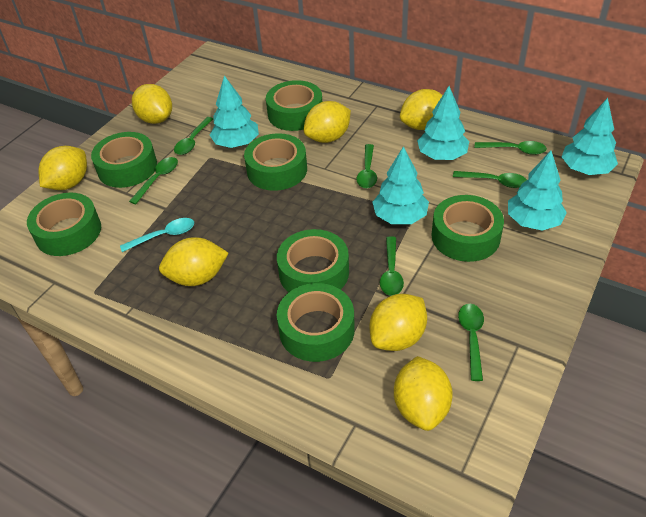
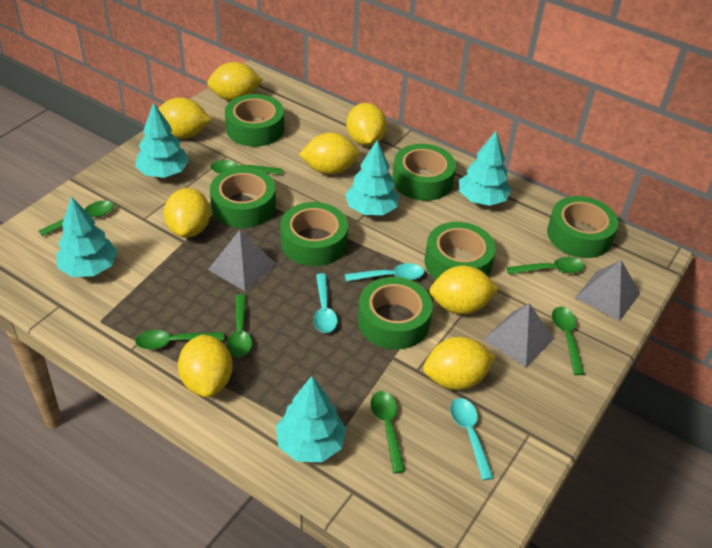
grey pyramid: none = 0 -> [208,230,276,291] [484,303,555,367] [575,260,640,321] = 3
turquoise spoon: [120,218,194,252] = 1 -> [313,273,338,333] [345,263,424,281] [450,398,494,480] = 3
yellow lemon: [38,146,87,190] [132,84,172,124] [159,237,229,286] [304,101,351,143] [370,294,427,351] [394,356,453,431] [400,89,443,130] = 7 -> [158,97,211,139] [164,188,210,238] [178,335,233,397] [207,62,263,101] [299,133,360,175] [346,103,387,146] [423,337,496,390] [429,266,499,315] = 8

